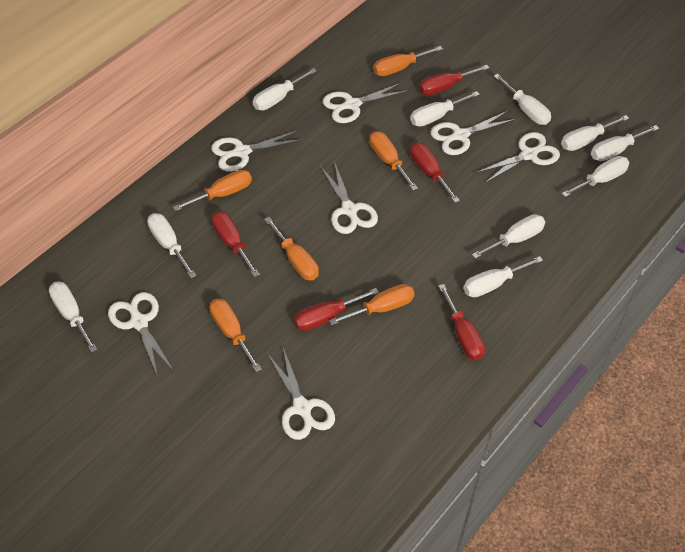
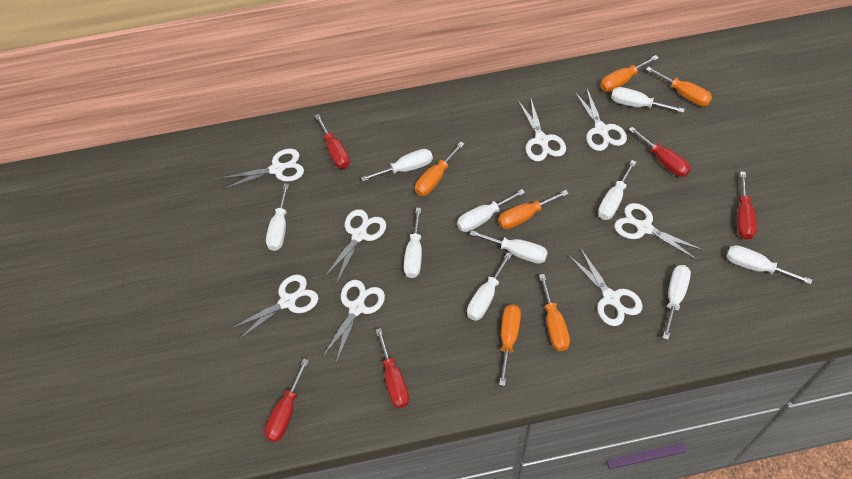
white scissors: [108,292,174,377] [211,131,303,172] [267,348,335,440] [320,161,378,234] [323,82,409,123] [430,111,516,155] [476,132,560,183] = 7 -> [222,149,304,189] [230,275,318,341] [322,280,385,363] [324,209,386,284] [518,99,566,161] [568,248,643,326] [575,89,627,151] [614,203,703,260] = 8

